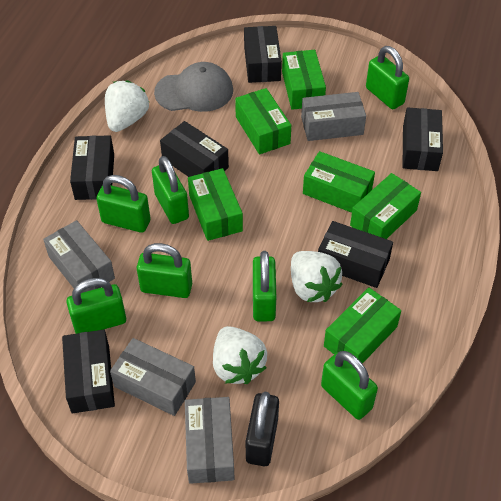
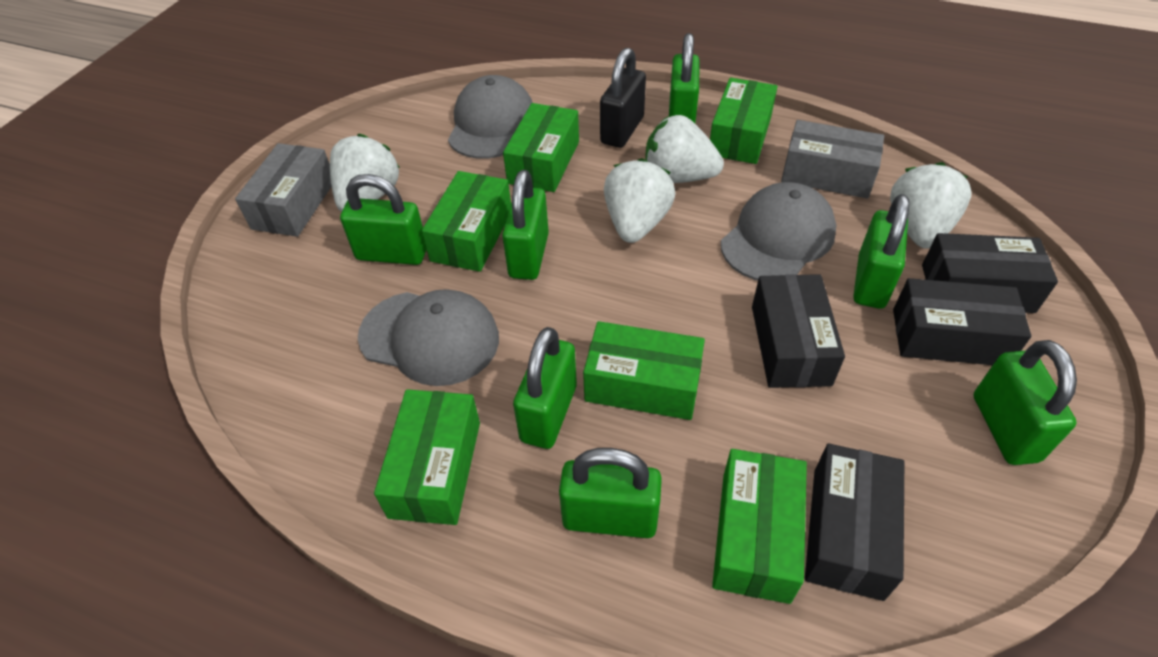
black box: [62,330,115,414] [70,135,114,200] [160,121,229,177] [244,26,282,83] [318,221,393,288] [403,107,443,171] = 6 -> [752,274,845,388] [805,444,904,601] [893,278,1031,365] [922,233,1058,313] = 4
grey box: [43,220,115,293] [110,338,196,416] [185,397,235,484] [301,92,366,141] = 4 -> [235,143,331,237] [781,120,884,199] = 2
grey cap: [154,62,233,112] = 1 -> [358,289,499,386] [448,75,533,159] [721,182,837,281] = 3
white strawberry: [105,80,149,132] [213,326,267,384] [291,251,343,302] = 3 -> [330,134,400,212] [604,158,676,243] [645,115,724,183] [890,162,971,249] = 4

